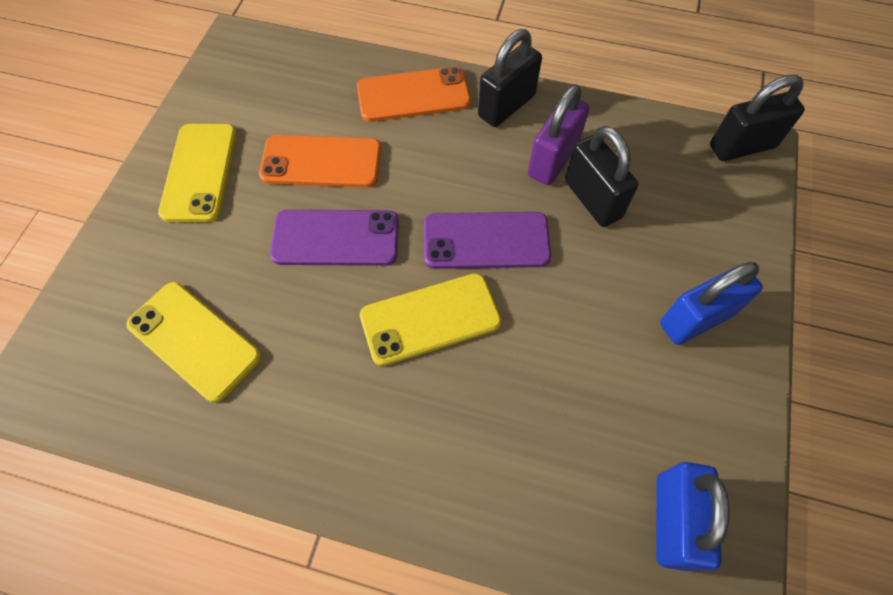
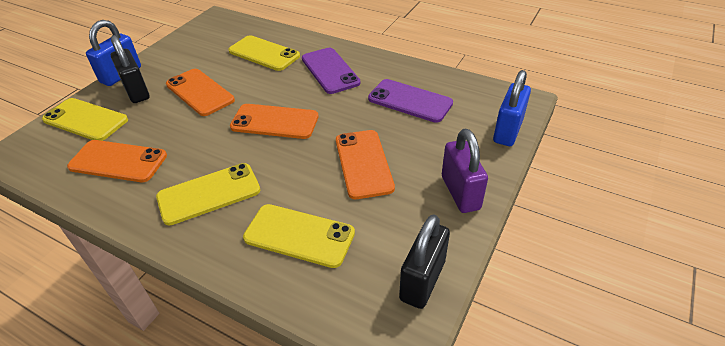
black padlock: [478,29,542,127] [565,126,638,227] [710,74,805,161] = 3 -> [111,35,150,103] [399,214,450,309] = 2
orange phone: [259,135,381,188] [357,67,471,122] = 2 -> [67,140,167,182] [166,69,235,116] [230,104,319,139] [336,130,395,199] = 4
yellow phone: [126,282,261,403] [158,124,237,222] [360,273,501,366] = 3 -> [42,98,128,141] [156,163,260,225] [228,35,300,71] [243,204,355,268] = 4

